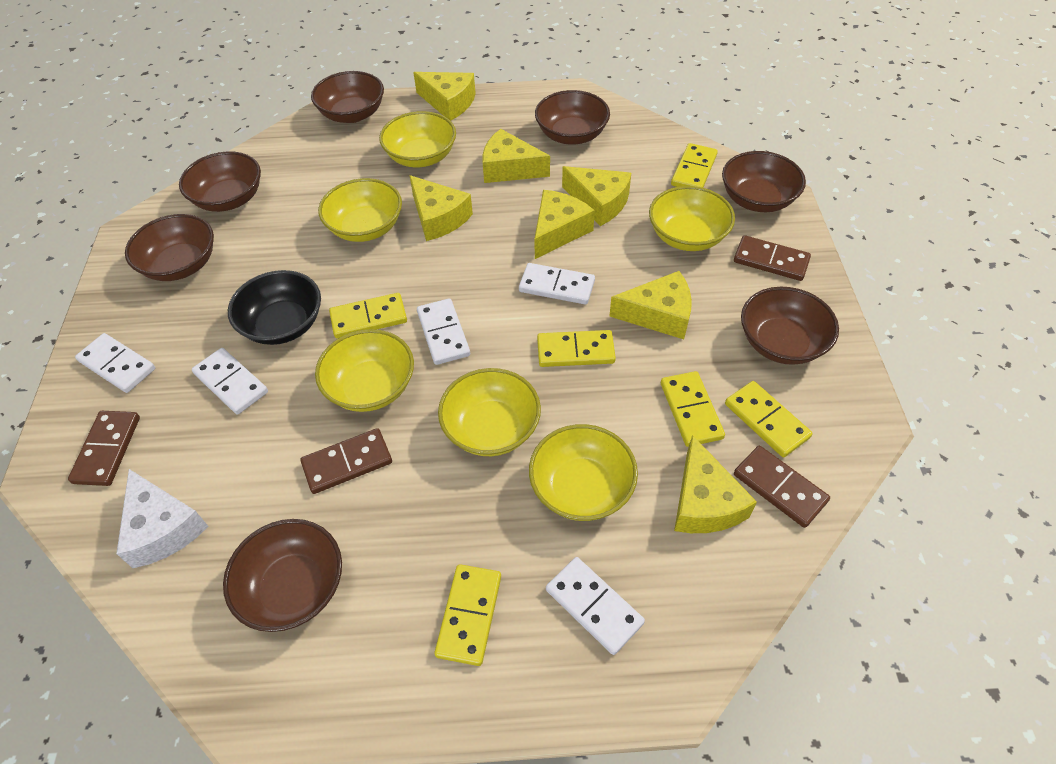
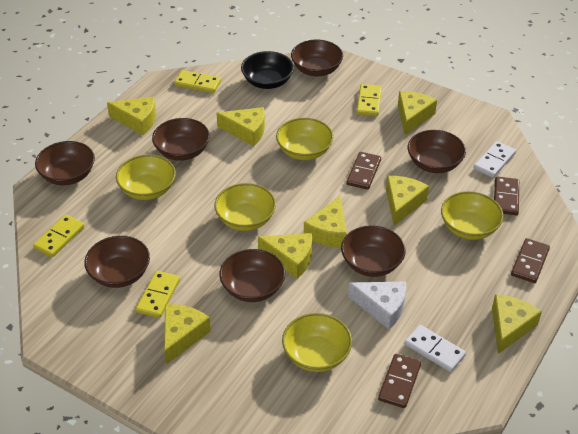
white domino: [75,333,155,393] [192,348,268,414] [417,298,470,365] [519,263,595,305] [546,557,645,655] = 5 -> [405,325,466,372] [474,141,516,178] = 2
yellow bowl: [315,329,414,412] [318,178,402,242] [379,111,456,167] [438,368,541,456] [529,424,638,521] [649,186,735,251] = 6 -> [116,155,176,200] [214,183,276,231] [276,118,333,160] [282,313,352,372] [441,191,503,240] = 5
yellow cheese: [409,175,473,241] [413,72,476,121] [482,129,550,183] [534,190,595,259] [562,166,631,226] [610,271,692,339] [674,435,757,533] = 7 -> [107,97,156,135] [164,304,211,365] [216,107,265,146] [258,233,312,279] [304,196,347,247] [386,176,429,226] [398,91,437,135] [492,294,542,354] = 8
yellow domino: [329,293,407,338] [434,564,501,666] [537,330,616,367] [661,371,725,447] [671,143,718,188] [725,381,812,457] = 6 -> [33,215,85,257] [136,271,180,318] [174,70,221,93] [356,84,382,116] = 4

